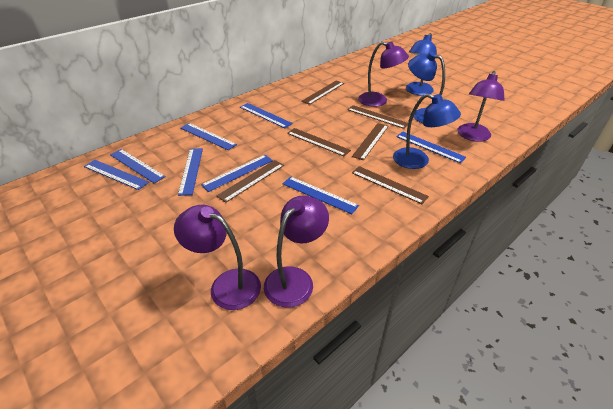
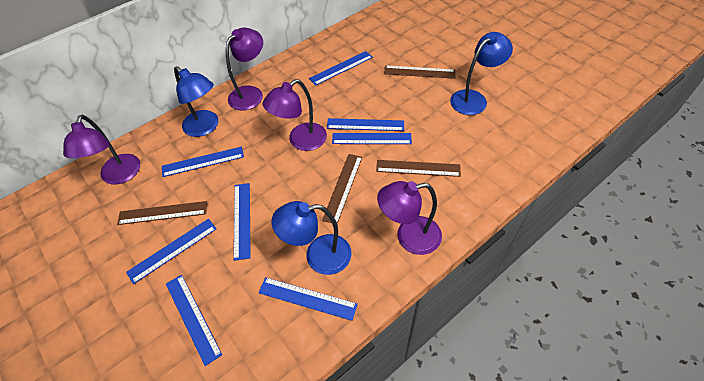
brown ruler: [217,160,284,203] [287,128,351,156] [301,80,344,105] [347,105,408,129] [352,123,389,160] [352,166,429,204] = 6 -> [117,201,207,225] [322,154,362,224] [376,160,461,177] [384,65,456,79] = 4

